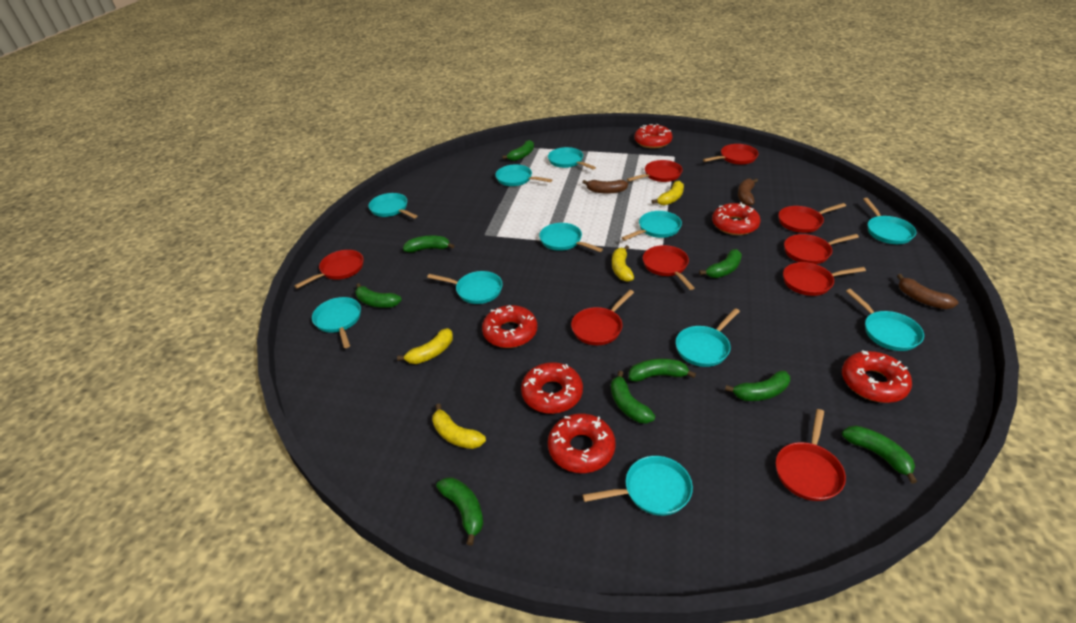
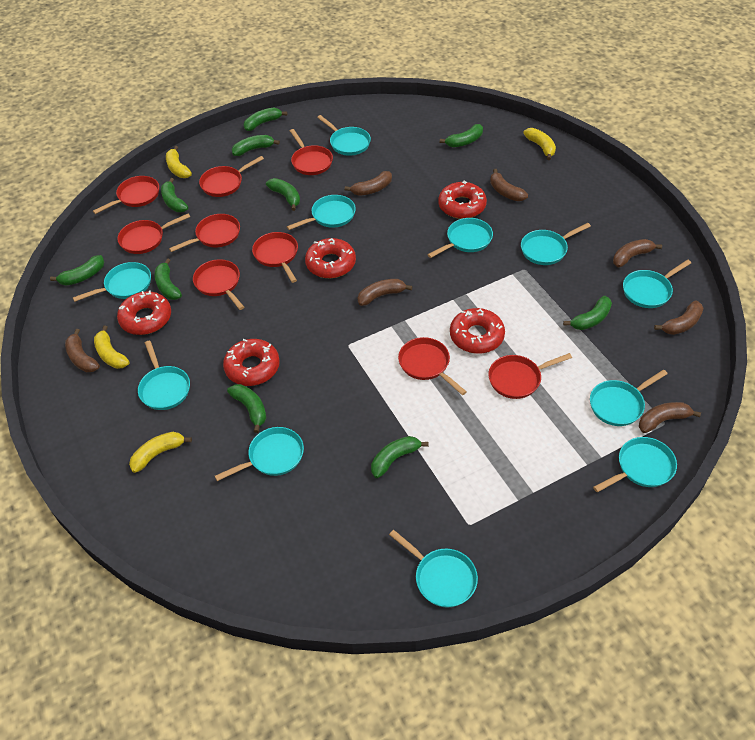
brown banana: [582,180,628,194] [738,179,758,206] [897,274,958,309] = 3 -> [65,329,100,372] [345,171,392,196] [358,279,413,306] [490,169,528,201] [613,239,662,267] [639,402,701,433] [654,301,703,335] = 7
green banana: [355,283,402,308] [403,236,454,253] [436,477,483,546] [502,140,534,161] [611,371,655,423] [629,358,696,382] [699,249,742,278] [725,371,790,401] [842,426,917,484] = 9 -> [50,255,104,286] [154,258,182,300] [161,178,188,212] [227,384,266,433] [232,135,280,156] [244,107,287,131] [266,178,300,211] [371,436,429,478] [440,124,483,147] [563,296,612,330] = 10
red donut: [482,305,537,348] [521,362,583,414] [548,414,616,473] [634,124,673,149] [712,202,761,235] [842,350,912,403] = 6 -> [117,290,171,335] [223,339,280,386] [305,238,356,278] [438,181,487,219] [450,308,505,354] = 5

